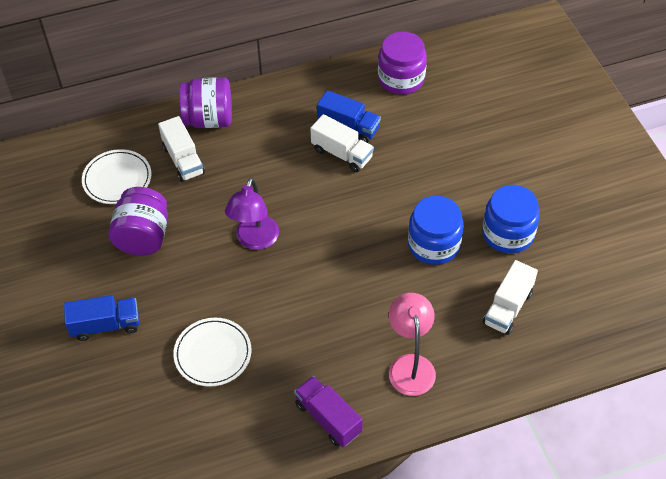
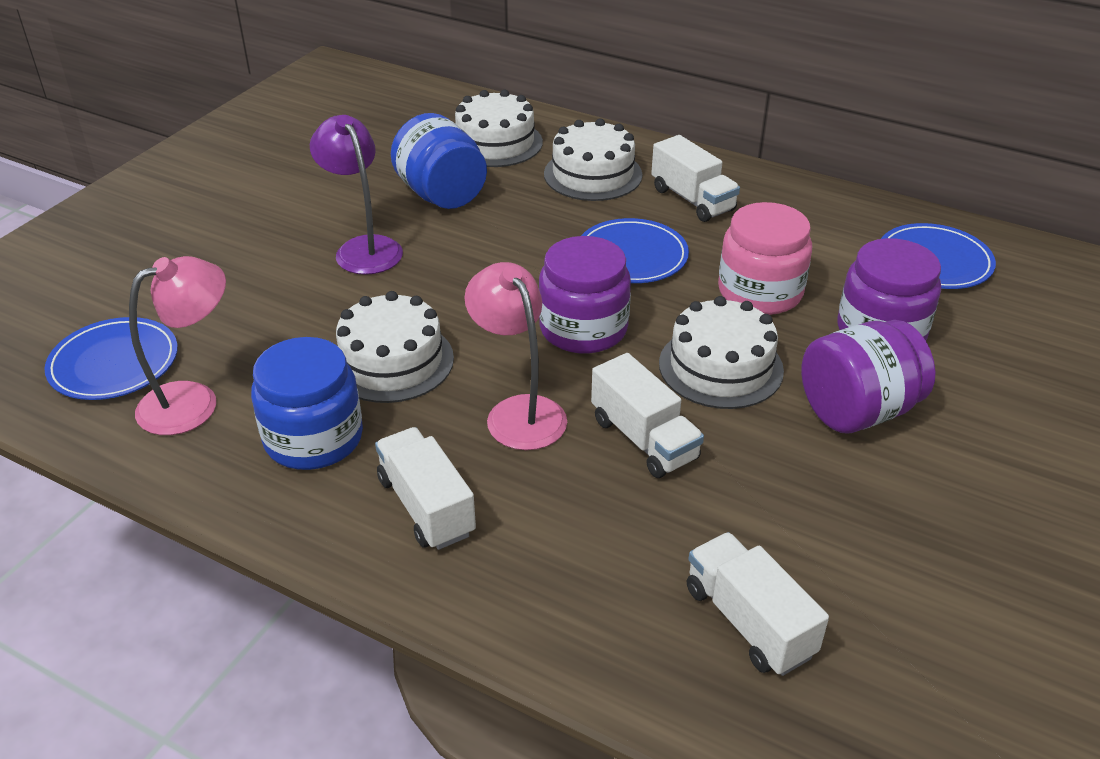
blue plate: none = 0 -> [44,317,178,400] [581,218,689,283] [881,223,996,289] = 3
blue truck: [64,295,139,341] [317,90,381,143] = 2 -> none = 0
pink jar: none = 0 -> [718,202,812,315] = 1
pink lamp: [389,293,436,396] = 1 -> [129,256,226,435] [464,262,567,450] = 2
purple truck: [294,376,363,447] = 1 -> none = 0
white cake: none = 0 -> [336,291,454,403] [455,90,543,167] [544,119,642,201] [659,296,784,409] = 4
white plate: [82,149,152,204] [173,318,252,387] = 2 -> none = 0
white truck: [158,116,205,182] [310,114,374,172] [483,260,538,335] = 3 -> [375,427,476,550] [591,353,704,478] [651,135,740,222] [687,532,829,676] = 4

